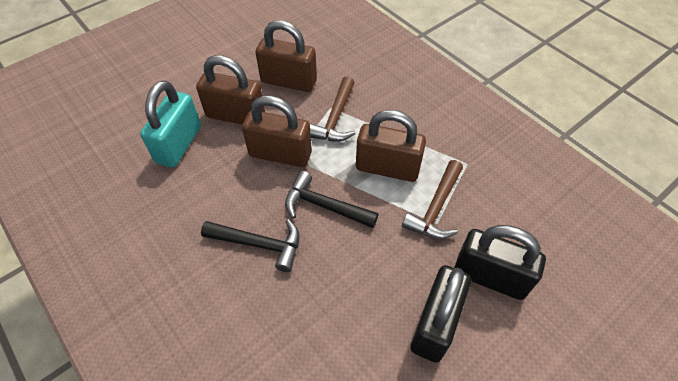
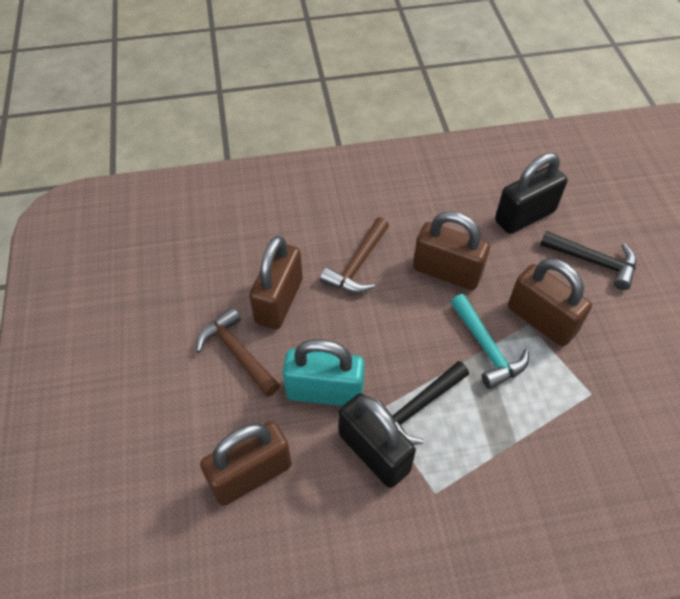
turquoise hammer: none = 0 -> [451,294,529,389] = 1

